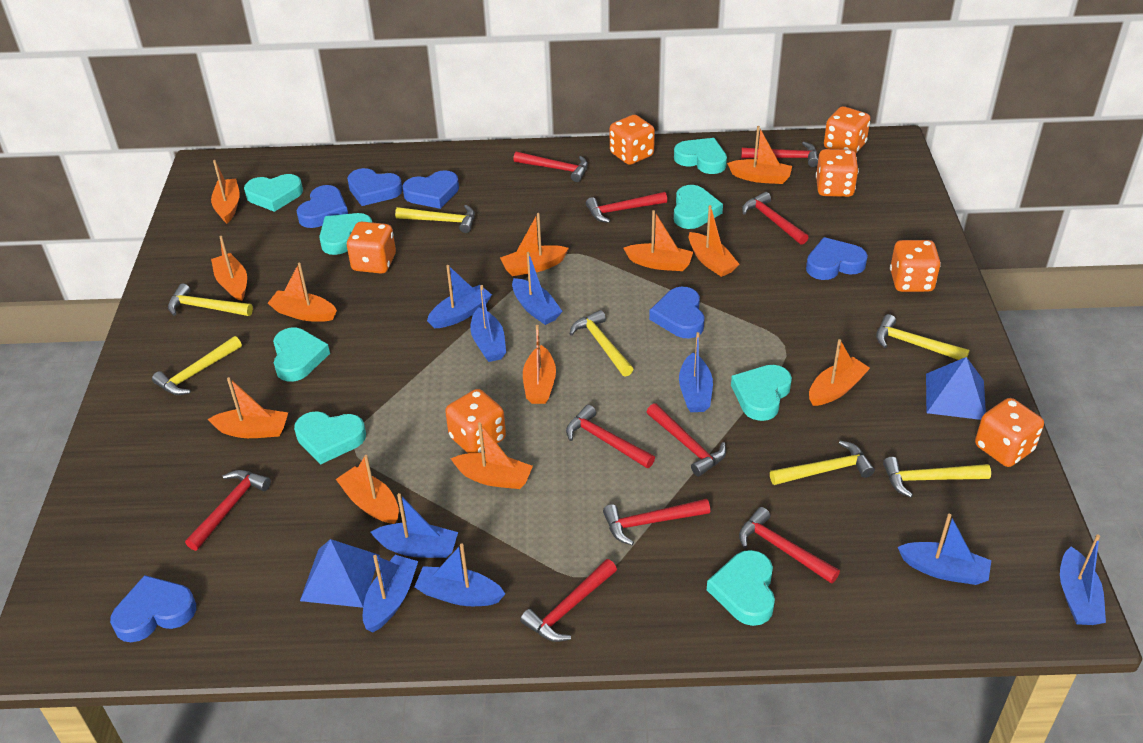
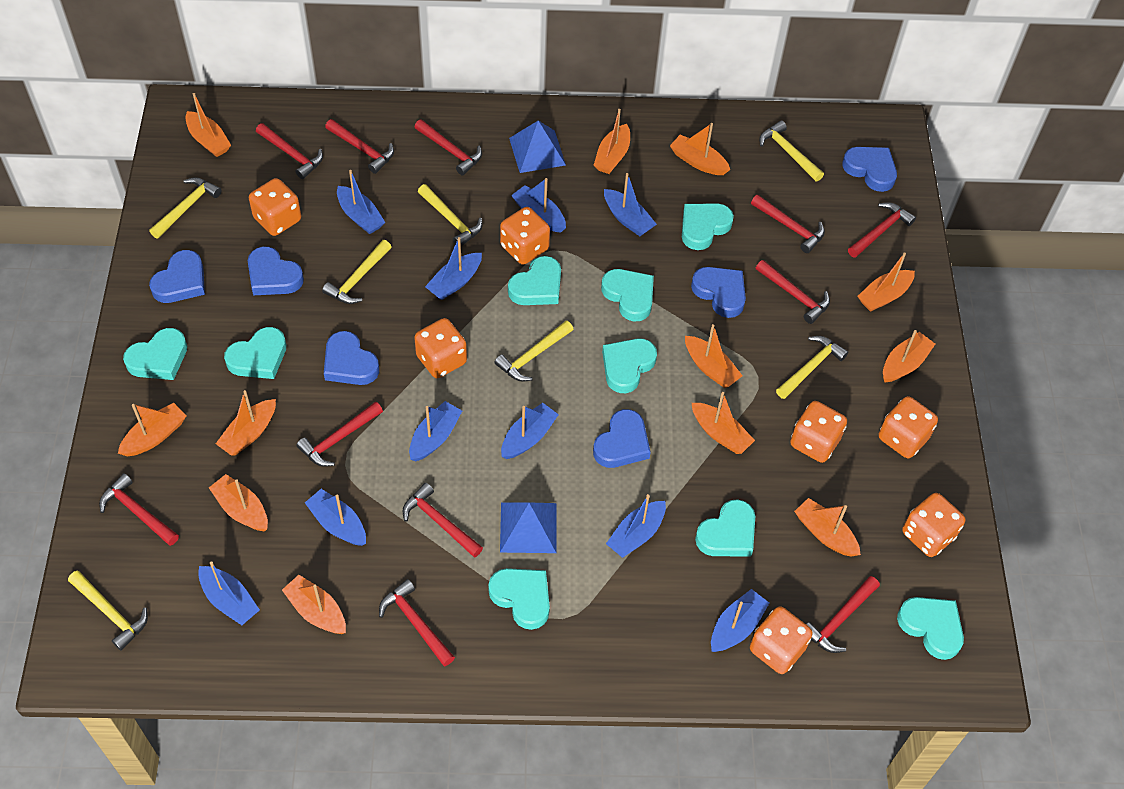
blue boat: [363,555,418,632] [370,493,458,558] [415,543,505,606] [427,265,492,328] [470,285,506,362] [512,252,563,325] [679,332,713,412] [898,514,991,585] [1060,534,1106,625] = 9 -> [198,561,260,625] [305,489,366,546] [337,170,385,234] [409,401,462,461] [425,237,482,300] [501,403,559,459] [511,178,566,233] [604,173,657,236] [606,494,666,558] [711,589,769,652] = 10
red hammer: [185,470,271,551] [513,152,588,182] [520,559,617,642] [566,405,655,468] [586,192,667,223] [603,499,710,545] [647,403,726,477] [739,507,840,584] [741,142,818,167] [742,192,809,245] = 10 -> [99,473,179,546] [256,123,323,179] [296,402,383,467] [325,119,394,174] [379,579,455,666] [402,483,483,558] [415,119,482,175] [751,195,825,253] [756,260,830,324] [806,576,880,653] [848,202,916,258] = 11
turquoise heart: [244,174,303,212] [273,328,330,382] [294,411,366,464] [319,213,372,255] [674,138,727,174] [674,185,723,229] [707,550,775,626] [731,365,792,421] = 8 -> [123,328,187,380] [224,327,287,379] [488,568,550,630] [508,256,561,305] [601,269,654,321] [602,338,657,393] [682,203,734,250] [695,499,755,556] [897,597,964,660] = 9

